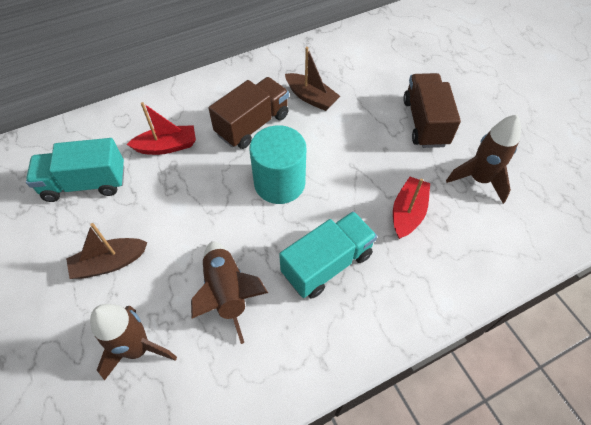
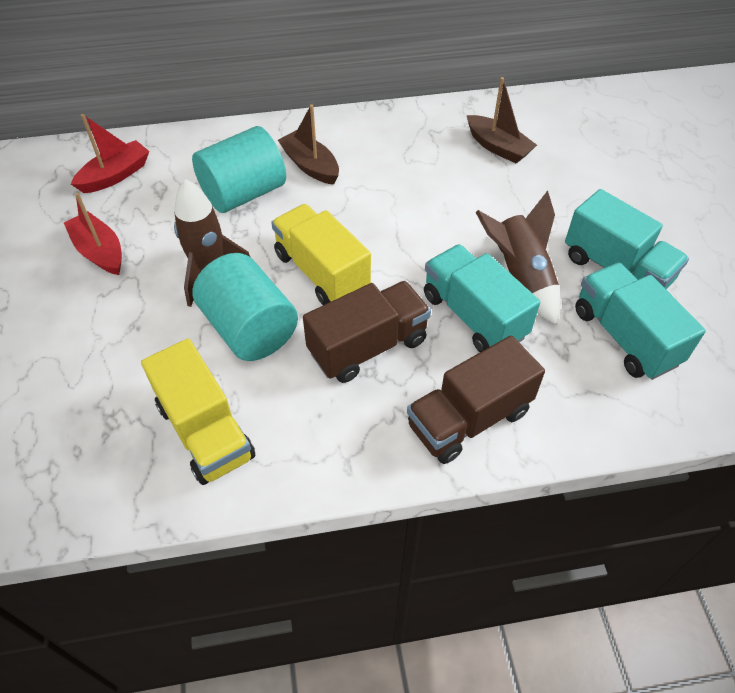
brown rocket: [90,304,177,381] [191,241,268,344] [446,115,521,204] = 3 -> [174,179,250,307] [475,191,561,326] = 2
turquoise cylinder: [250,125,306,204] = 1 -> [192,126,286,213] [192,253,298,361] = 2
turquoise truck: [26,138,124,202] [279,211,377,299] = 2 -> [424,244,540,352] [565,189,689,289] [575,263,706,380] = 3
yellow truck: none = 0 -> [141,338,255,485] [271,204,371,305] = 2

